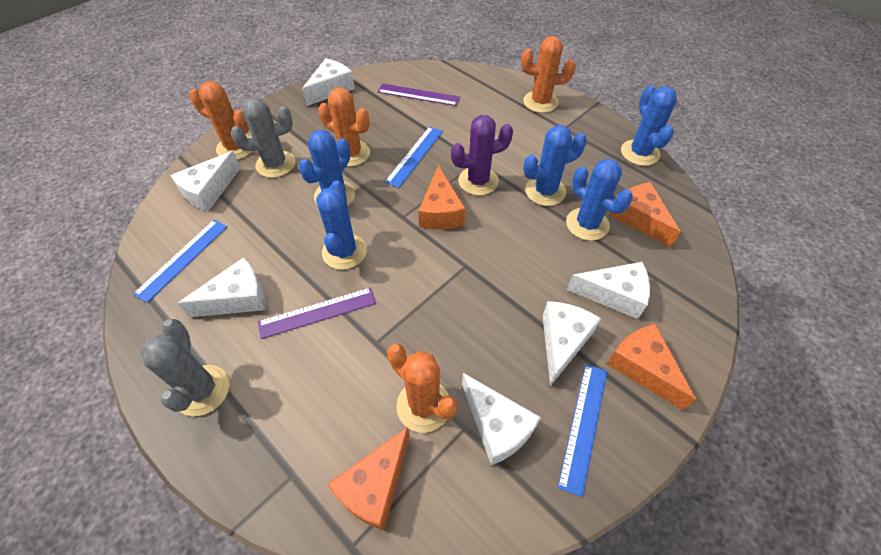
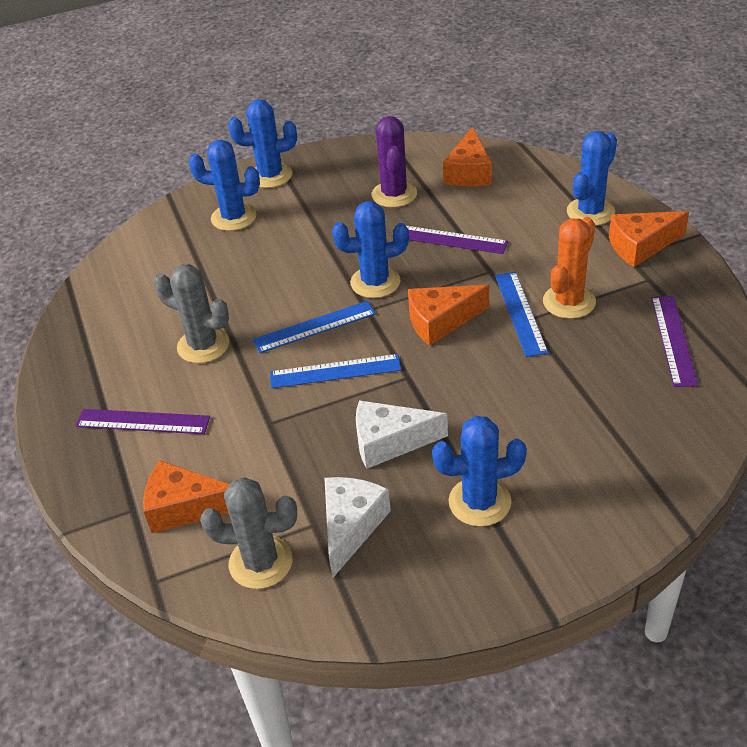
orange cactus: [189,81,252,160] [318,87,370,167] [387,344,457,433] [521,36,576,113] = 4 -> [543,217,596,319] = 1
purple ruler: [258,287,376,339] [378,83,460,106] = 2 -> [76,409,210,434] [392,226,508,254] [651,296,698,387] = 3
white cheese: [170,151,241,211] [177,257,266,317] [302,58,355,106] [462,373,541,465] [543,301,601,386] [567,262,650,319] = 6 -> [324,477,391,578] [356,400,448,469] = 2

